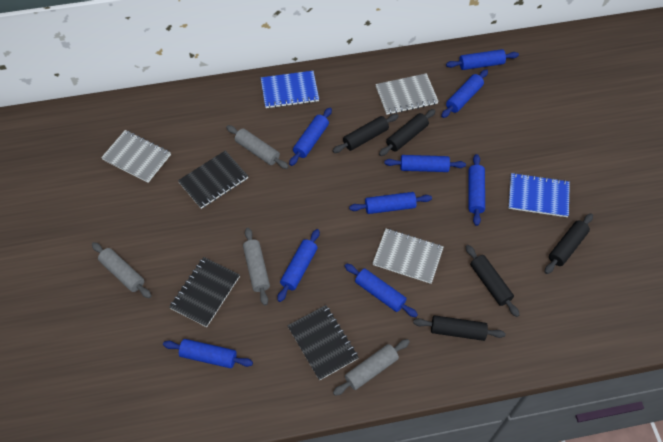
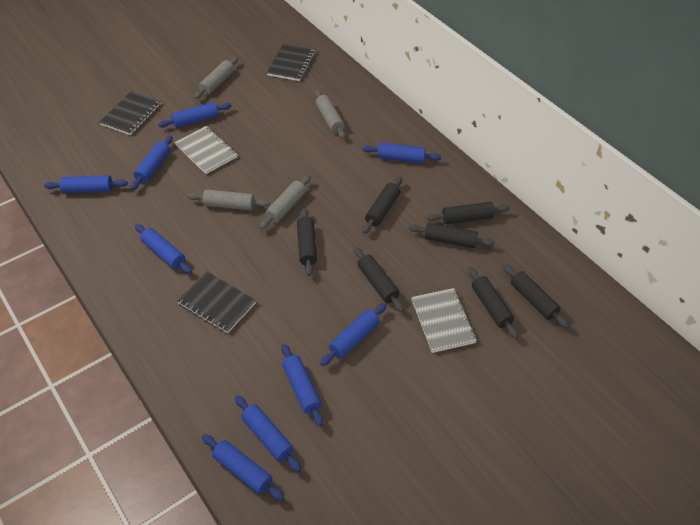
black rolling pin: [333,114,399,153] [379,109,436,156] [413,315,505,341] [466,245,520,317] [545,213,593,274] = 5 -> [297,208,317,276] [354,247,404,312] [363,177,402,234] [408,222,495,248] [427,202,510,224] [468,267,518,339] [503,264,569,328] = 7
blue notebook: [261,71,319,108] [508,173,570,217] = 2 -> none = 0
grey notebook: [101,130,171,183] [373,229,444,284] [376,73,439,115] = 3 -> [175,126,238,174] [411,288,477,353] = 2

